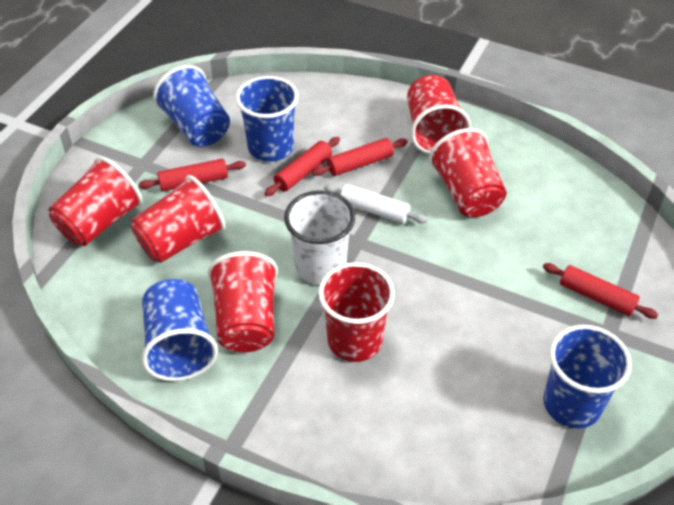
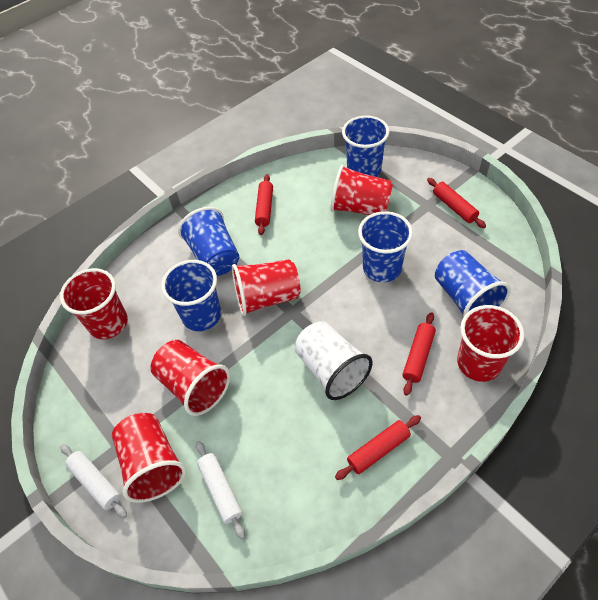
blue cup: [142,279,218,381] [153,65,230,147] [236,76,299,162] [543,325,632,428] = 4 -> [161,260,221,331] [178,207,239,276] [342,115,389,177] [358,211,413,282] [435,250,511,317] = 5
white rolling pin: [324,184,428,224] = 1 -> [60,444,127,518] [196,441,245,539] = 2

